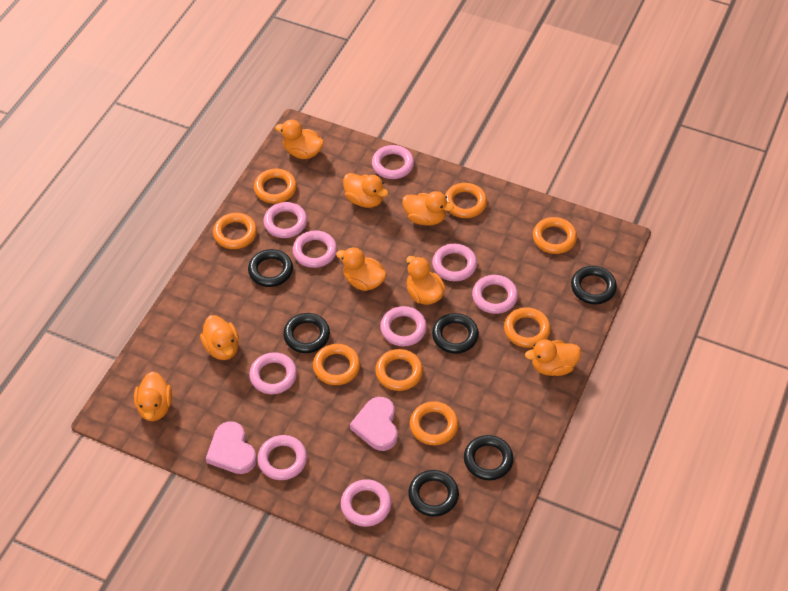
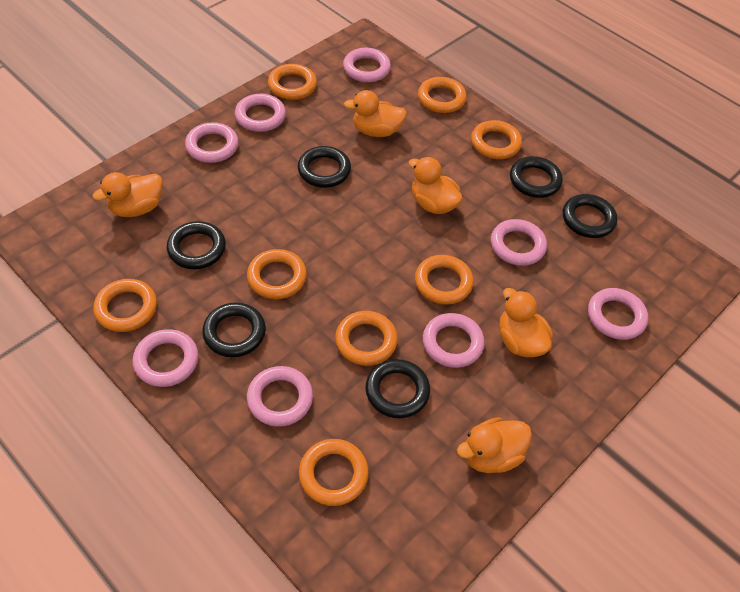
orange duck: [134,371,172,421] [200,315,239,360] [275,120,324,159] [336,247,387,291] [343,173,388,208] [402,191,454,226] [406,256,446,305] [525,339,581,376] = 8 -> [93,172,163,217] [344,90,407,137] [408,157,463,214] [457,417,532,473] [499,288,553,357] = 5
pink heart: [206,421,257,474] [350,397,398,451] = 2 -> none = 0
pink ring: [249,352,297,394] [257,435,307,480] [264,202,307,238] [293,231,337,268] [341,479,391,527] [372,145,414,179] [380,306,427,346] [432,244,477,281] [472,275,518,314] = 9 -> [132,329,198,387] [185,122,239,163] [235,94,286,132] [247,366,313,427] [343,48,391,82] [423,313,485,368] [491,219,547,266] [588,288,648,340] = 8

